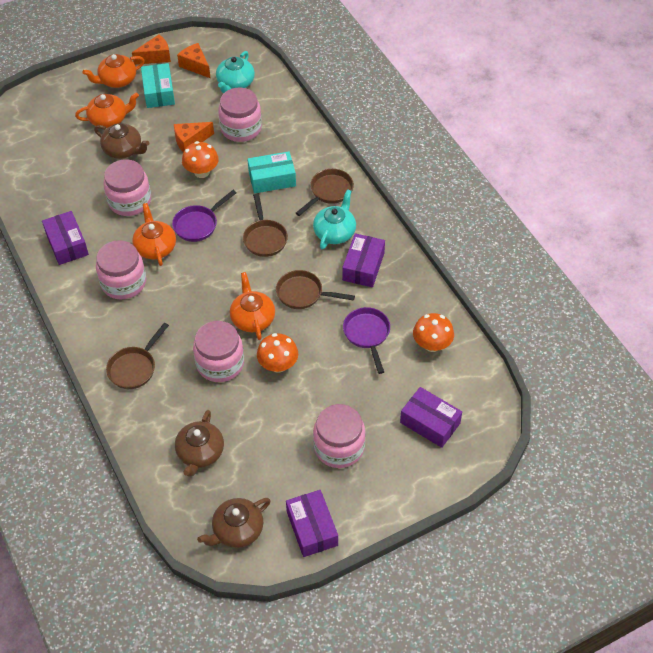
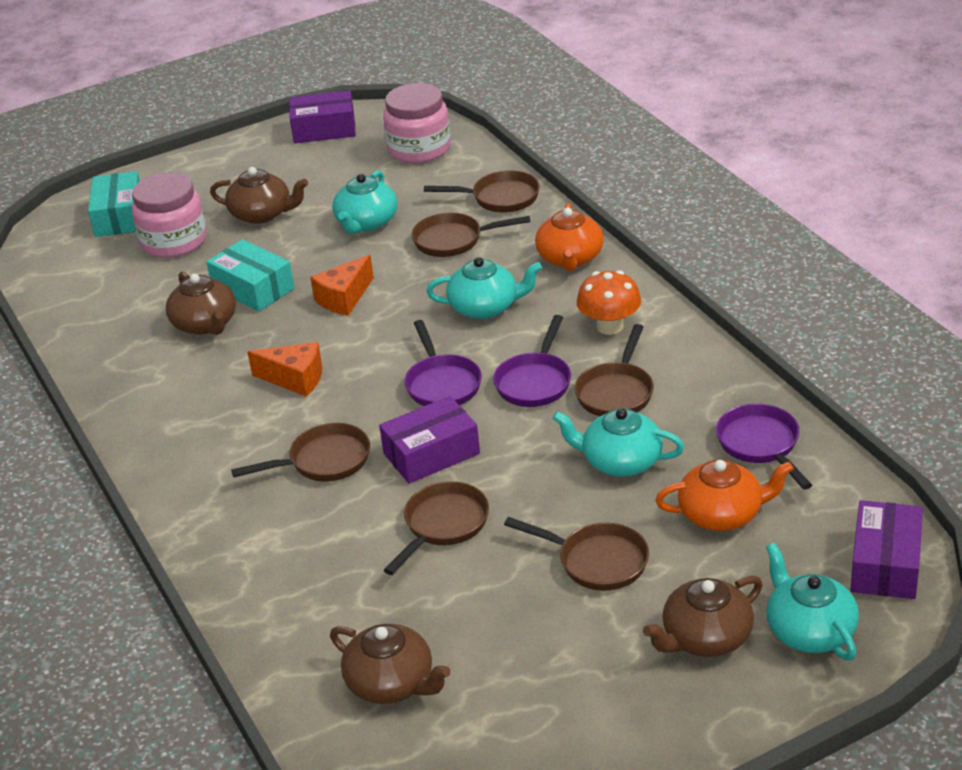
brown pan: [106,323,169,389] [243,194,288,257] [276,270,355,309] [296,169,354,216] = 4 -> [231,423,370,482] [384,481,489,575] [412,213,531,257] [424,170,540,213] [504,517,649,591] [574,324,654,416] = 6
brown teapot: [94,123,149,159] [175,410,224,477] [197,498,271,548] = 3 -> [166,271,236,335] [210,167,308,224] [330,624,451,704] [643,576,763,657] = 4
orange cheese: [132,34,171,65] [174,122,214,152] [177,43,211,78] = 3 -> [247,342,322,397] [310,255,374,316] = 2
orange mushroom: [182,141,219,178] [257,333,298,373] [413,313,454,352] = 3 -> [577,270,641,335] = 1
orange teapot: [75,92,139,128] [83,54,145,88] [132,203,176,266] [230,272,275,340] = 4 -> [535,203,604,271] [655,459,794,531] = 2
pink jar: [96,240,146,300] [103,159,151,216] [193,321,244,382] [218,88,262,142] [313,404,366,468] = 5 -> [132,172,207,258] [383,83,451,163] = 2
purple box: [42,211,89,265] [286,490,338,557] [342,233,385,287] [400,387,462,448] = 4 -> [289,90,356,143] [379,396,480,484] [850,500,923,599] = 3
purple pan: [172,190,236,242] [343,307,390,374] = 2 -> [404,320,482,406] [493,315,571,407] [716,404,812,490] = 3
turquoise teapot: [216,51,255,93] [313,189,356,249] = 2 -> [332,170,397,234] [426,257,542,319] [553,408,684,477] [766,543,859,661] = 4

